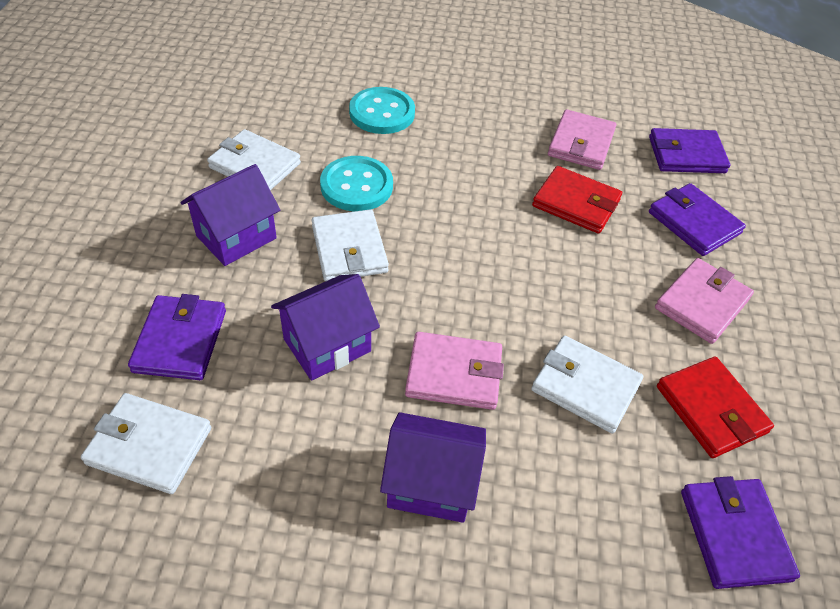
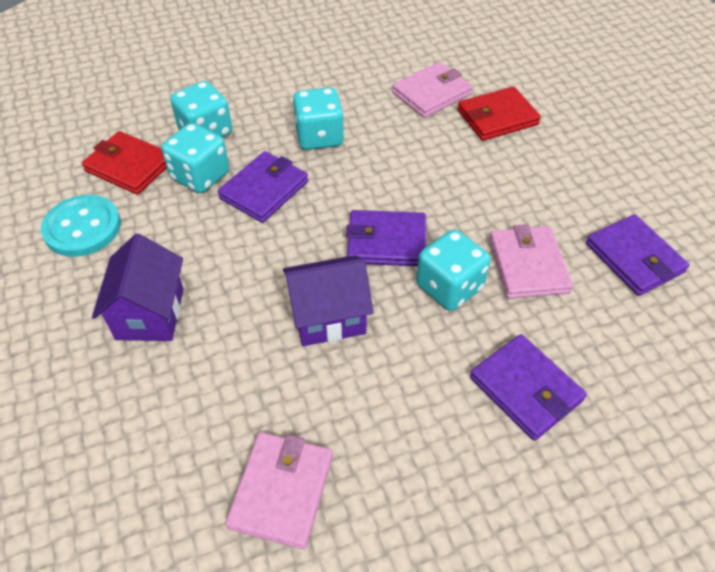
purple house: [180,164,280,266] [271,274,380,381] [380,412,486,523] = 3 -> [92,234,183,341] [283,255,374,346] = 2
turquoise button: [320,156,393,211] [349,87,415,134] = 2 -> [41,195,121,257] = 1
turquoise dice: none = 0 -> [161,123,229,193] [170,81,232,138] [293,87,344,150] [416,229,491,311] = 4
white wallet: [81,393,211,494] [207,129,301,190] [312,209,389,282] [531,336,643,433] = 4 -> none = 0

